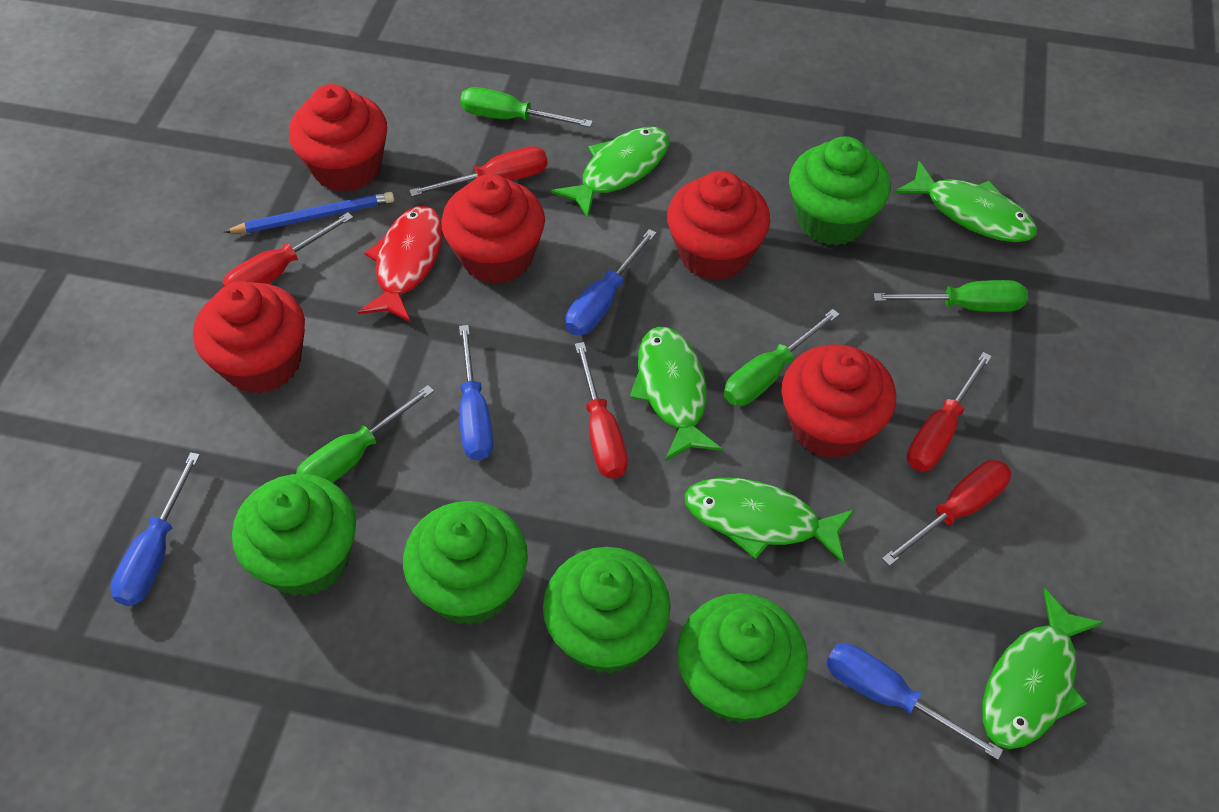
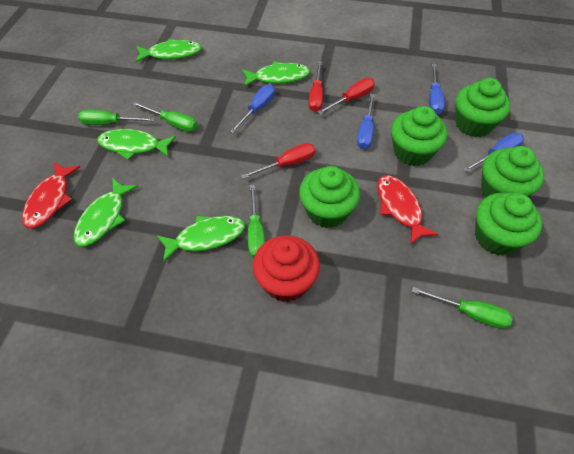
blue pencil: [224,192,394,233] = 1 -> none = 0
red cupcake: [193,281,305,394] [289,84,387,192] [441,174,545,284] [667,171,771,281] [781,344,896,459] = 5 -> [253,235,320,302] = 1
red fish: [358,206,442,323] = 1 -> [22,162,80,228] [377,175,438,245] = 2
red screwdriver: [222,212,353,287] [409,146,548,197] [575,342,628,479] [882,460,1011,566] [907,352,992,472] = 5 -> [241,143,315,179] [308,61,323,112] [318,78,375,115] = 3

